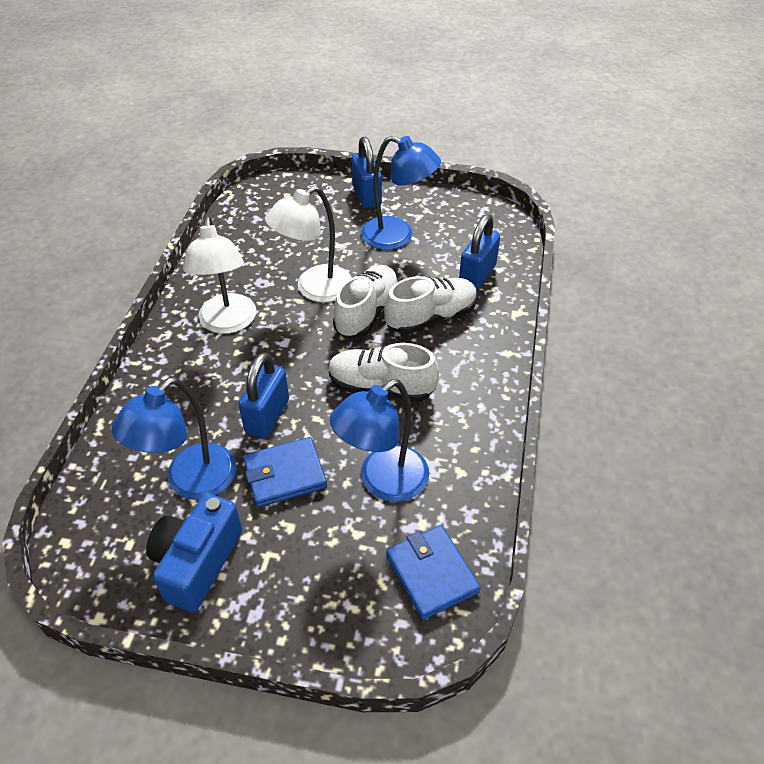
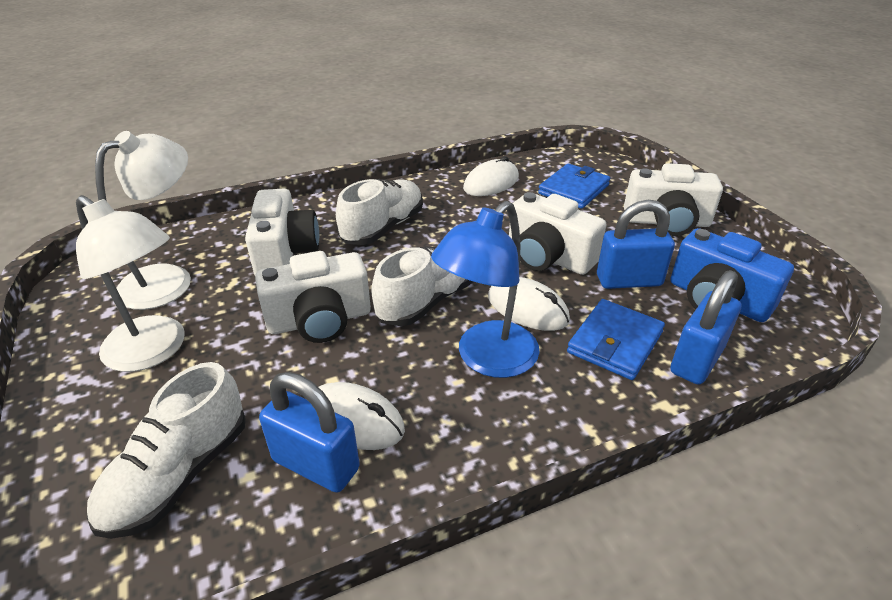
blue lamp: [111,377,237,500] [330,379,429,502] [361,136,441,250] = 3 -> [431,201,540,378] = 1
white camera: none = 0 -> [245,189,319,275] [255,251,371,343] [509,192,606,275] [624,163,723,236] = 4
white mouse: none = 0 -> [319,382,405,450] [463,156,519,196] [488,277,570,331] = 3

